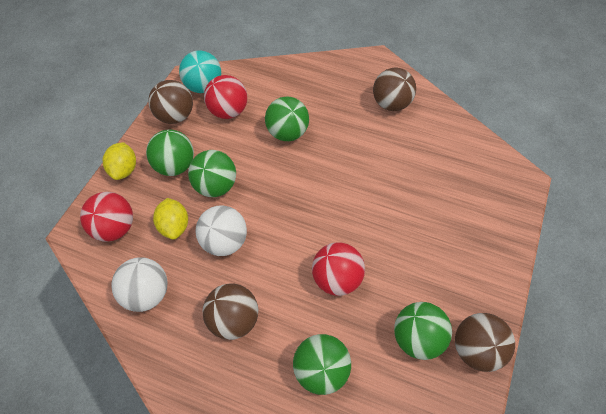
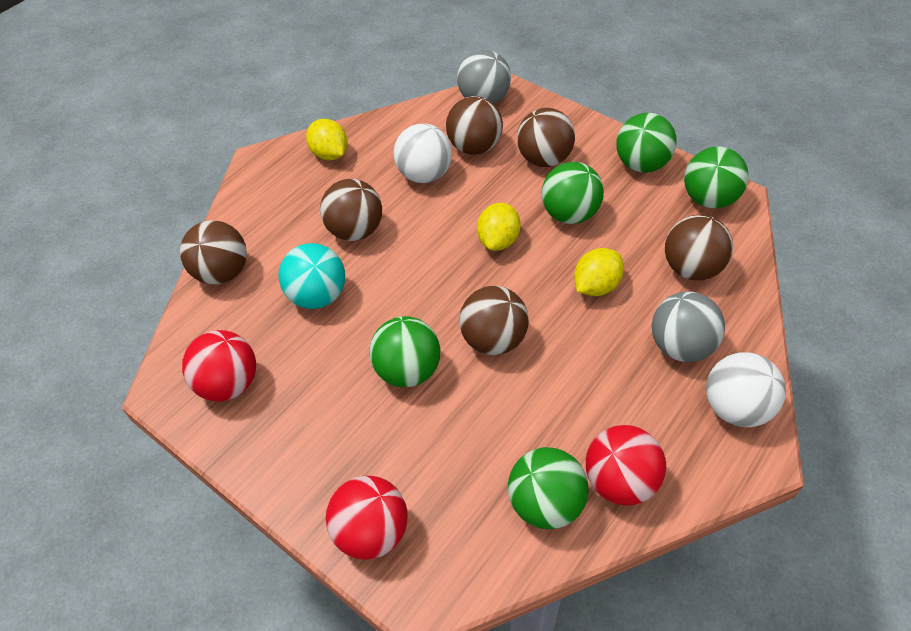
brown ball: [148,80,193,124] [203,283,258,340] [373,68,416,111] [455,313,515,372] = 4 -> [180,220,247,284] [320,179,382,241] [446,96,503,155] [459,286,529,355] [517,108,575,167] [665,215,733,280] = 6
grey ball: none = 0 -> [457,50,511,104] [651,291,725,362] = 2
yellow lemon: [103,142,136,180] [153,198,188,239] = 2 -> [306,119,348,161] [477,203,521,251] [574,248,624,296] = 3

